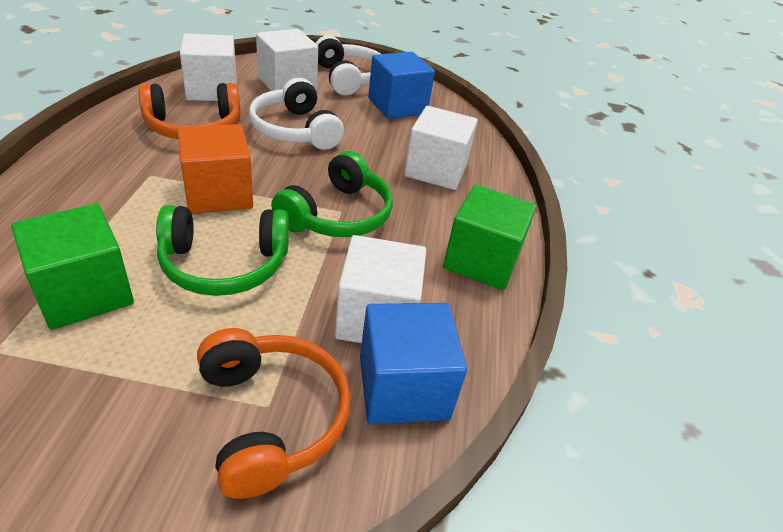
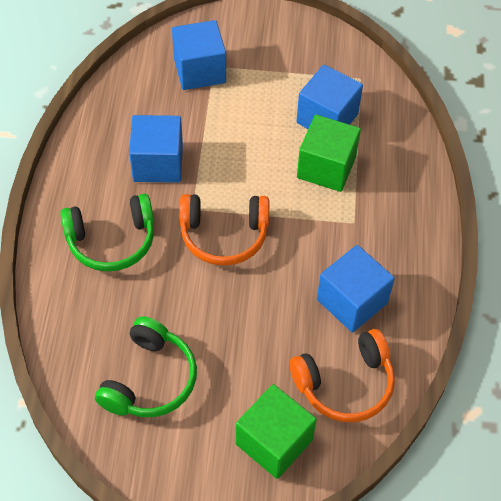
blue cube: [360,303,467,424] [368,52,435,119] = 2 -> [129,115,183,183] [172,20,226,90] [296,65,363,129] [317,245,395,333] = 4
orange cube: [177,124,253,214] = 1 -> none = 0
white cube: [180,33,237,101] [256,29,318,91] [335,235,426,343] [404,106,478,190] = 4 -> none = 0
white headphones: [249,78,344,150] [316,35,381,95] = 2 -> none = 0

